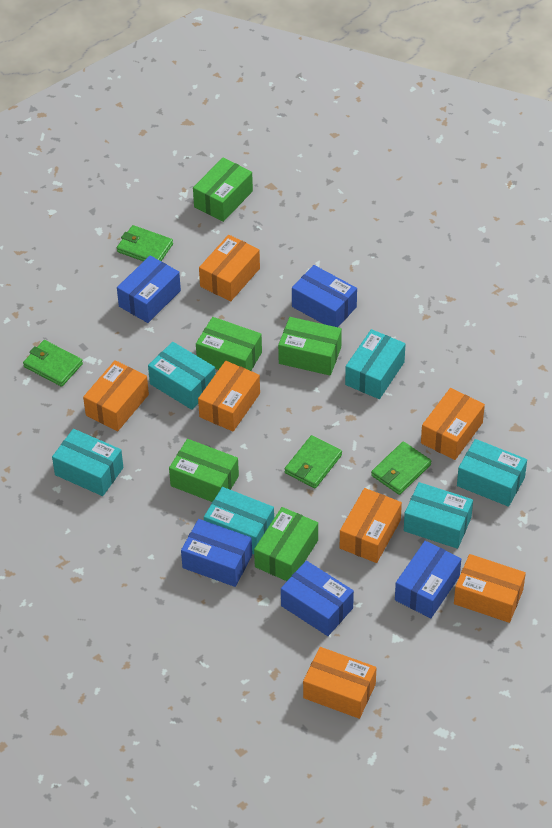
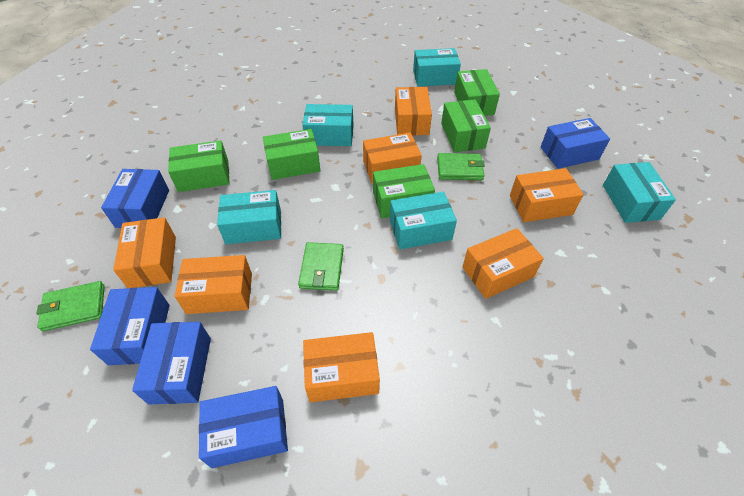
green wallet: [23,340,83,387] [117,225,173,261] [285,435,342,488] [371,441,431,495] = 4 -> [36,281,105,332] [298,242,344,291] [437,153,485,180] = 3
turquoise box: [52,429,124,496] [148,342,216,410] [204,487,274,554] [345,329,405,399] [404,482,473,549] [457,439,527,507] = 6 -> [217,190,281,244] [302,104,354,146] [390,192,457,249] [413,48,461,86] [603,162,676,223] = 5

